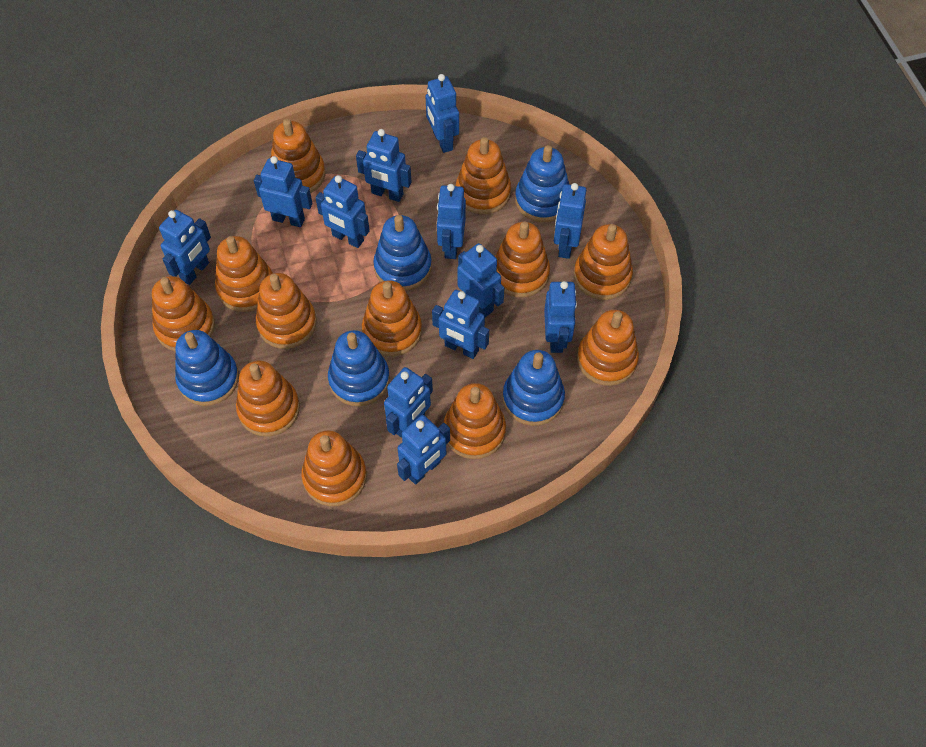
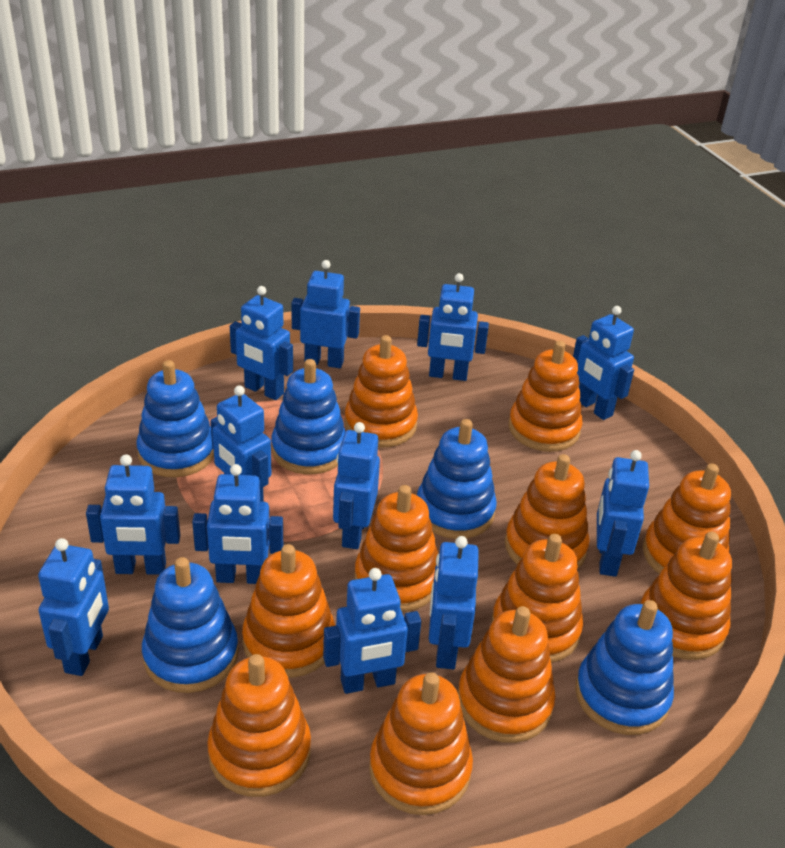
orange stacking toy: [152,276,215,352] [215,236,273,312] [236,361,300,437] [256,273,317,349] [271,119,325,193] [301,431,367,506] [362,280,422,356] [444,383,506,459] [456,137,511,215] [495,222,550,298] [574,224,633,300] [577,310,639,386] = 12 -> [207,654,311,797] [242,544,335,678] [344,335,418,448] [354,485,438,612] [369,672,473,815] [458,606,556,743] [492,534,583,663] [505,454,589,569] [509,341,582,452] [641,532,732,660] [643,464,731,574] = 11

